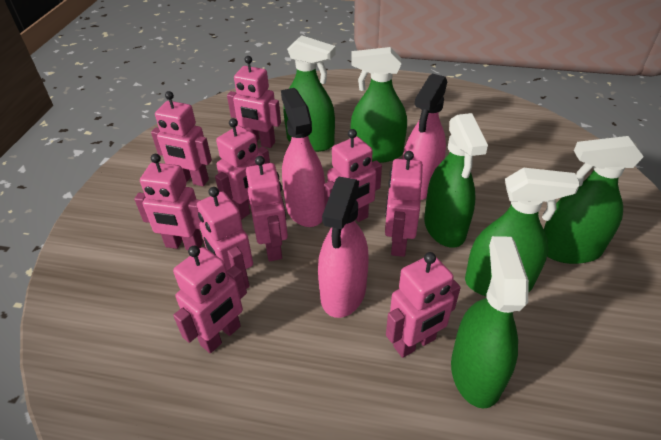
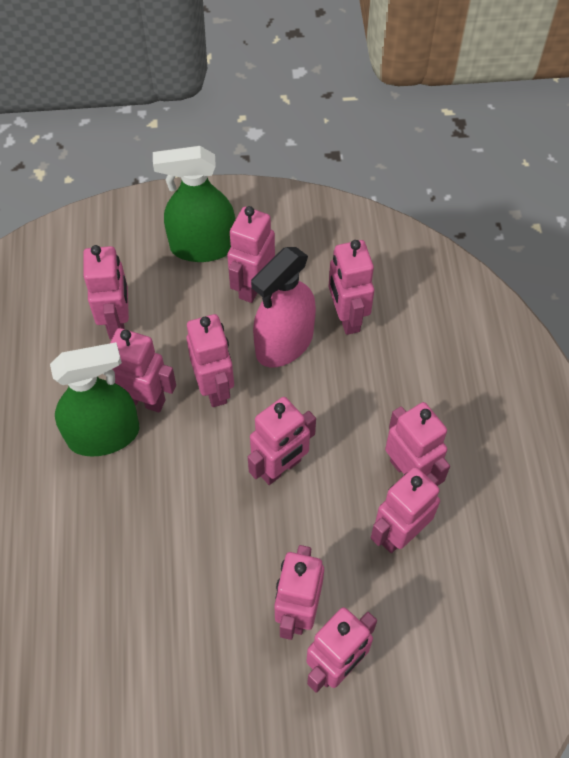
green spray bottle: [283,35,336,152] [351,47,407,163] [424,113,488,248] [451,236,529,409] [465,168,580,297] [544,136,644,264] = 6 -> [50,342,139,457] [153,146,236,262] = 2
pink spray bottle: [281,88,325,227] [318,177,369,318] [403,74,447,200] = 3 -> [251,247,316,367] = 1

